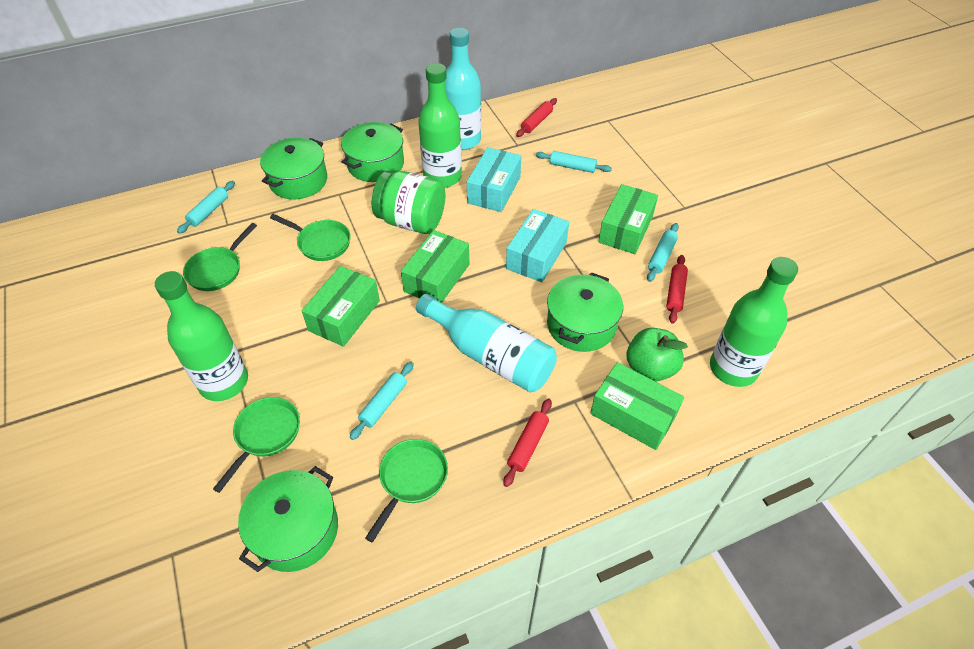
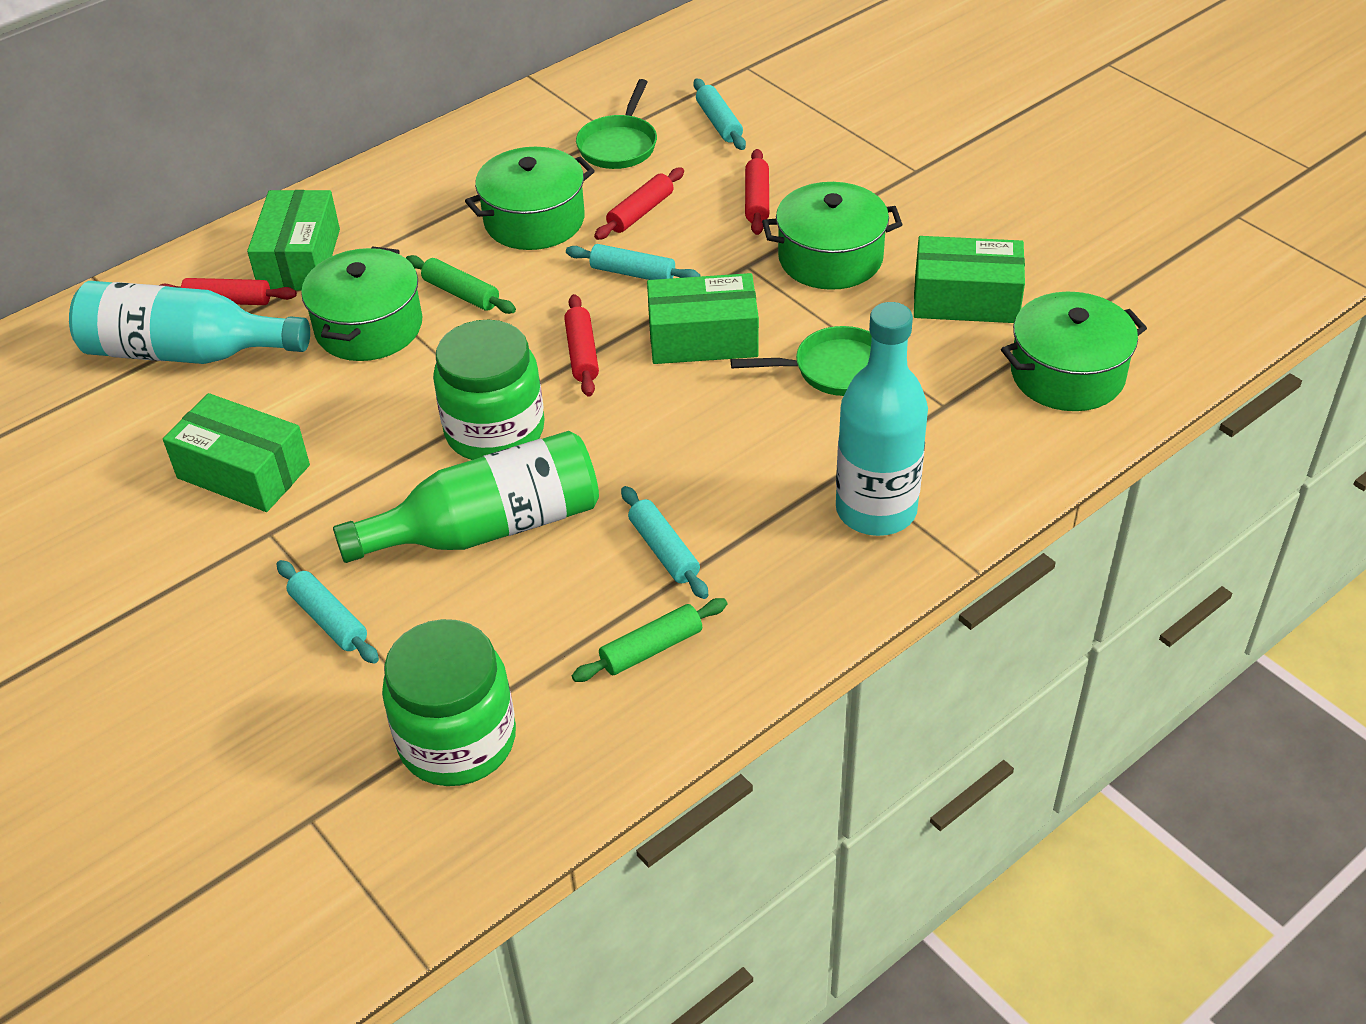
green apple: [627,328,688,382] = 1 -> none = 0
green bottle: [155,271,248,401] [418,63,462,188] [710,257,798,387] = 3 -> [333,431,599,563] = 1
green jar: [372,171,446,234] = 1 -> [382,619,516,786] [433,320,544,460] = 2
green pan: [183,223,257,291] [213,397,300,493] [270,214,351,261] [365,439,448,542] = 4 -> [576,79,657,169] [731,326,872,396] = 2
green rolling pin: none = 0 -> [406,255,516,314] [572,598,727,682] = 2
red rolling pin: [503,399,552,487] [516,98,557,137] [666,255,688,324] = 3 -> [161,278,297,305] [564,294,599,397] [594,167,684,240] [745,149,769,235] = 4
turquoise box: [467,147,521,212] [506,209,569,282] = 2 -> none = 0

